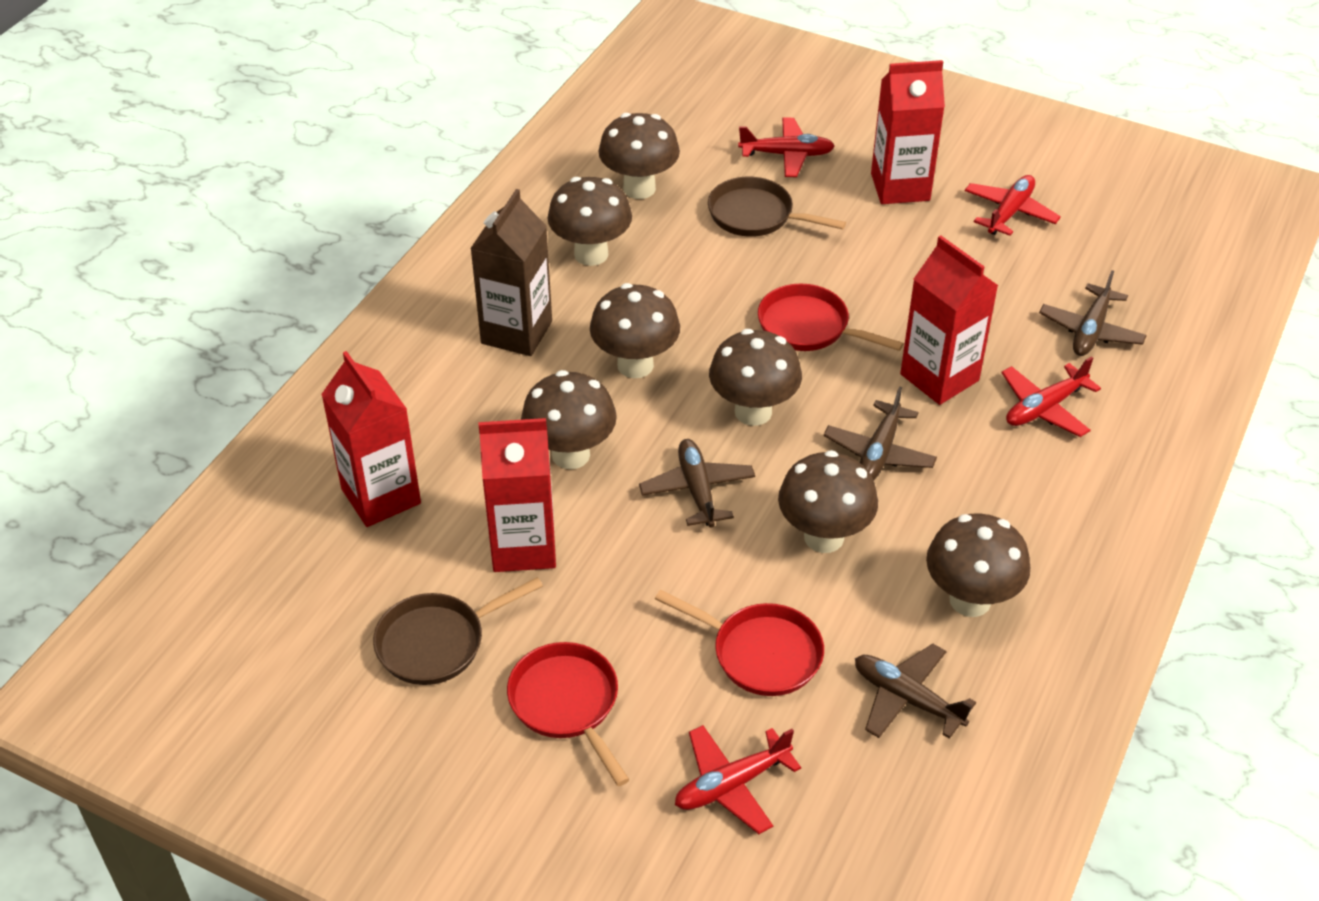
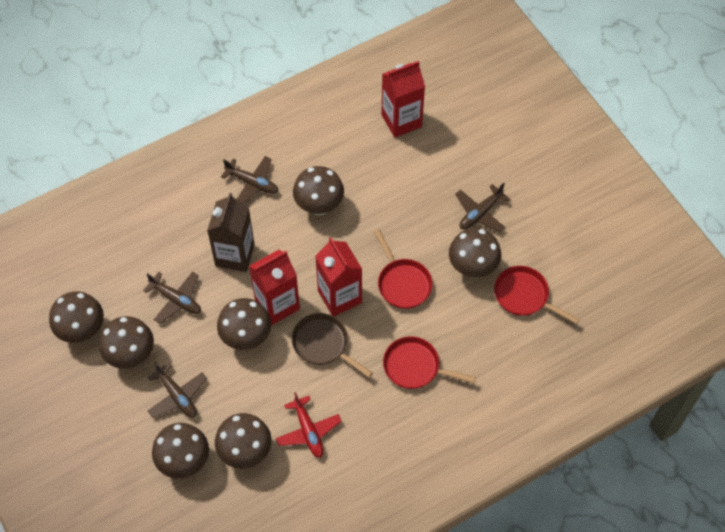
brown pan: [373,577,543,685] [708,177,846,237] = 2 -> [292,313,373,378] = 1
red carton: [321,351,421,527] [479,418,556,572] [871,60,945,204] [900,235,998,405] = 4 -> [249,250,300,325] [315,238,362,316] [381,61,425,138] = 3
red plane: [675,725,801,834] [738,118,835,177] [965,175,1061,236] [1001,356,1101,437] = 4 -> [276,392,342,458] = 1

